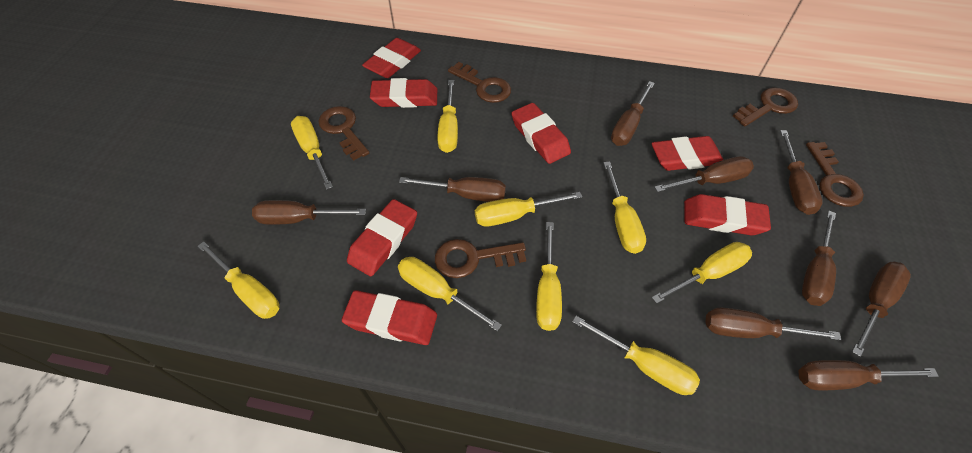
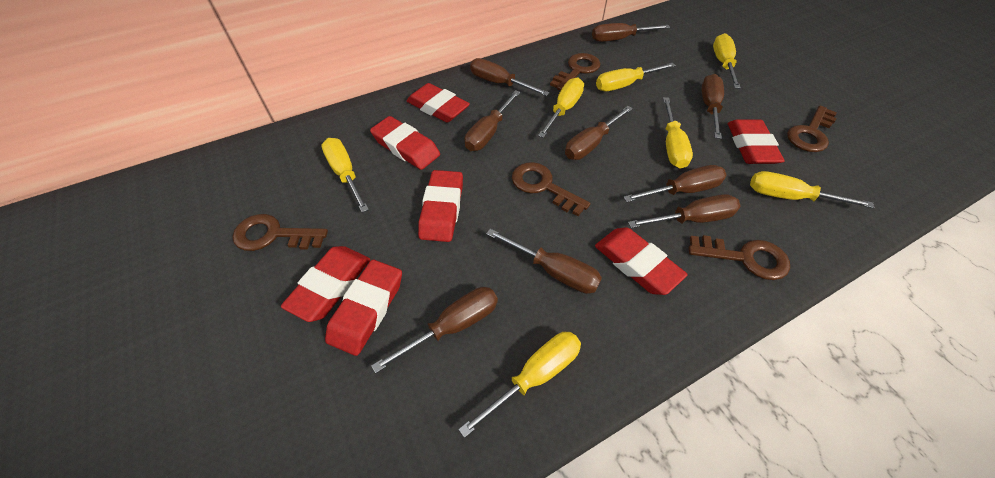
yellow screwdriver: [198,241,280,319] [291,116,333,190] [398,257,502,331] [437,80,458,153] [475,192,582,226] [536,222,562,331] [572,316,700,395] [603,161,646,254] [652,242,752,304] = 9 -> [321,138,369,213] [459,332,581,438] [538,78,584,138] [596,63,676,91] [663,97,693,169] [713,33,741,89] [750,171,874,208] = 7

